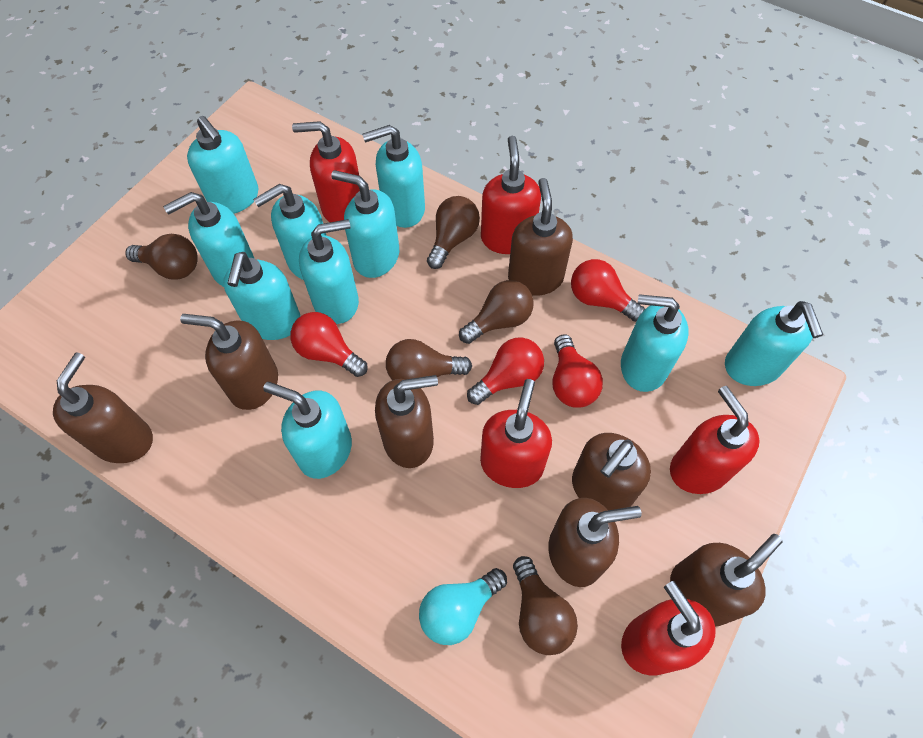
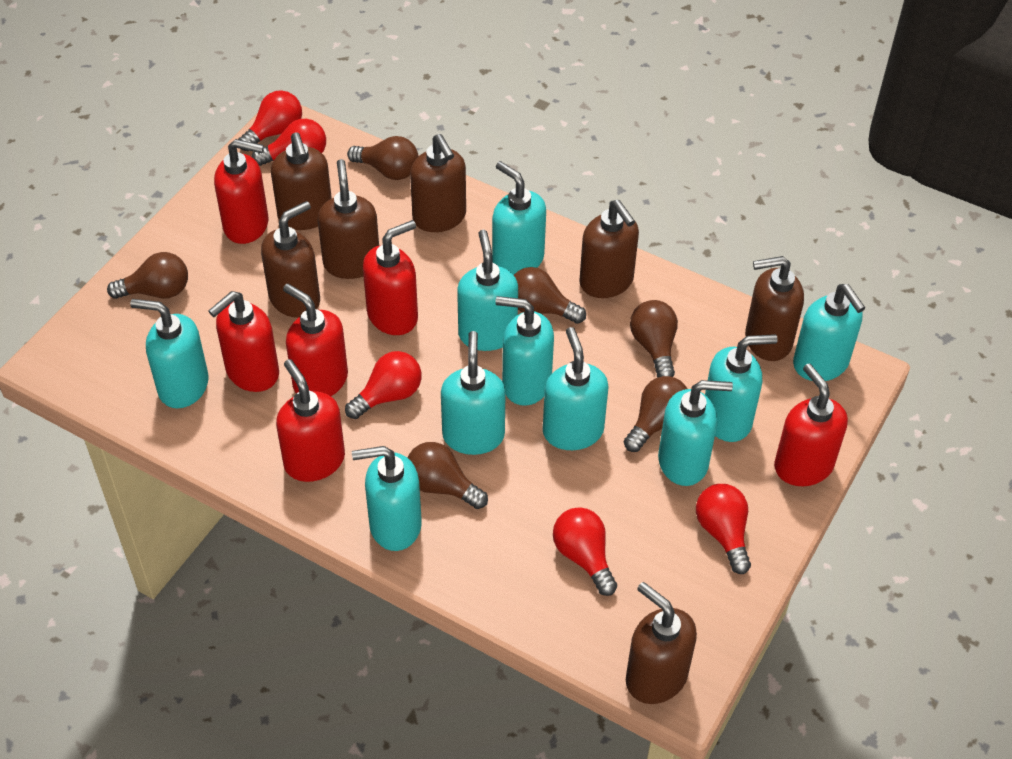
brown light bulb: [125,234,198,280] [386,339,472,380] [427,196,480,269] [459,280,534,344] [513,556,578,655] = 5 -> [107,252,188,299] [347,136,418,180] [407,442,488,509] [514,267,586,324] [624,376,688,452] [630,300,678,377] = 6
red light bulb: [290,312,368,377] [467,337,544,405] [553,334,603,408] [571,259,645,322] = 4 -> [238,90,302,151] [252,119,326,166] [345,351,421,419] [553,507,617,596] [696,484,751,574] = 5
red soap dispenser: [292,121,360,222] [480,379,552,488] [481,136,541,254] [621,581,716,675] [670,386,760,494] = 5 -> [208,291,279,392] [214,139,269,244] [276,359,345,482] [283,284,348,396] [363,220,418,335] [774,364,848,486] = 6
turquoise light bulb: [419,568,507,645] = 1 -> none = 0

